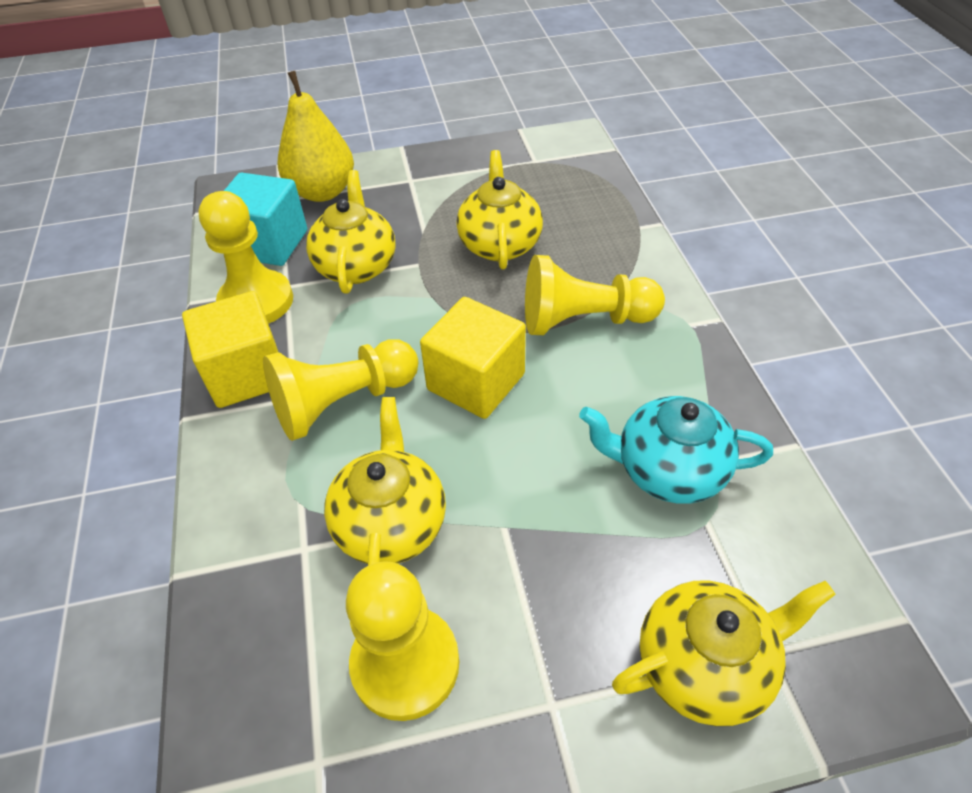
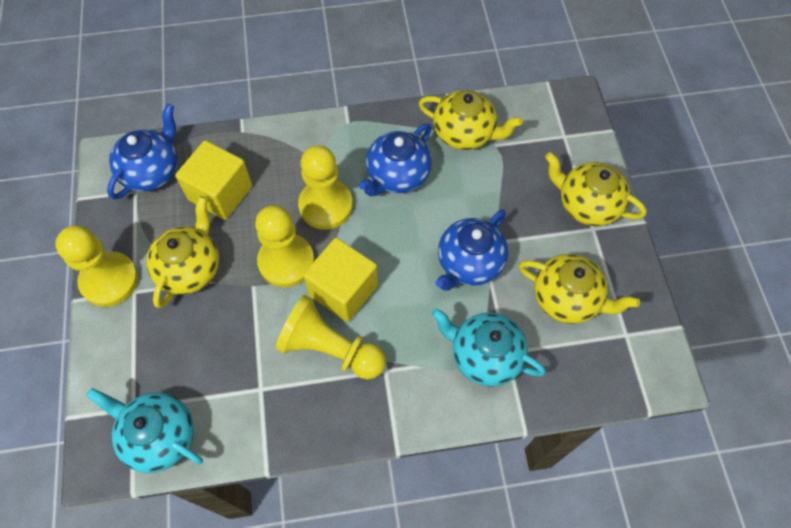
blue teapot: none = 0 -> [107,104,178,200] [359,124,432,196] [435,209,508,291] = 3
turquoise cube: [224,172,307,266] = 1 -> none = 0
turquoise teapot: [579,396,773,504] = 1 -> [86,388,203,473] [431,308,546,387] = 2
yellow pear: [278,71,354,202] = 1 -> none = 0

